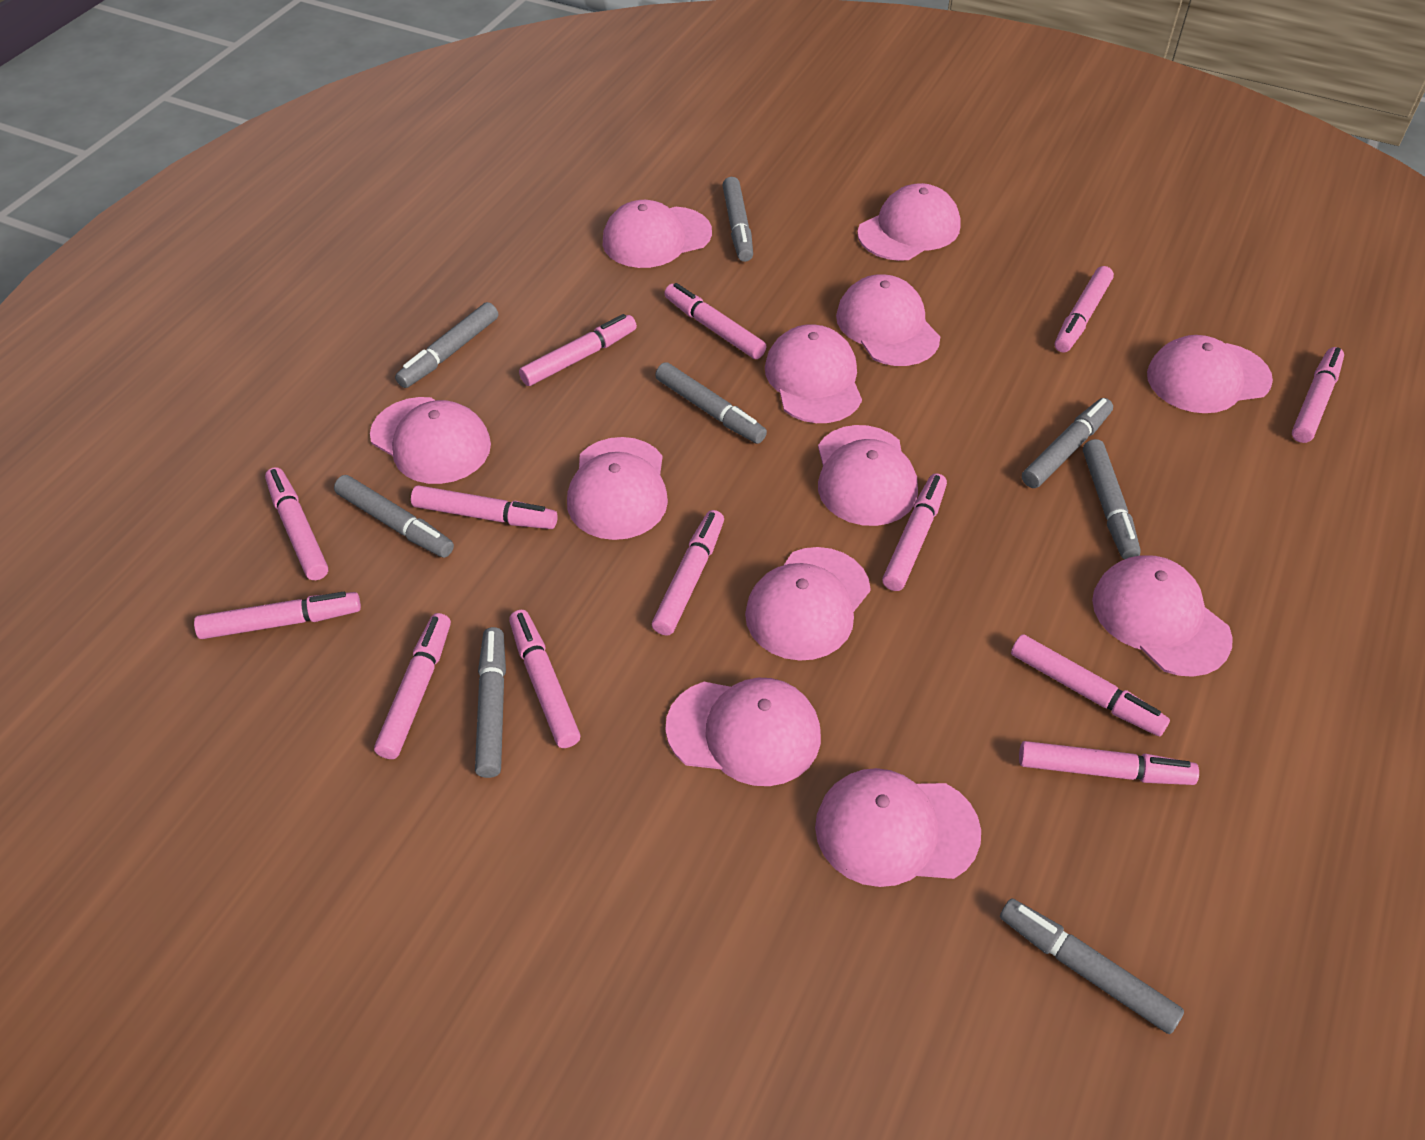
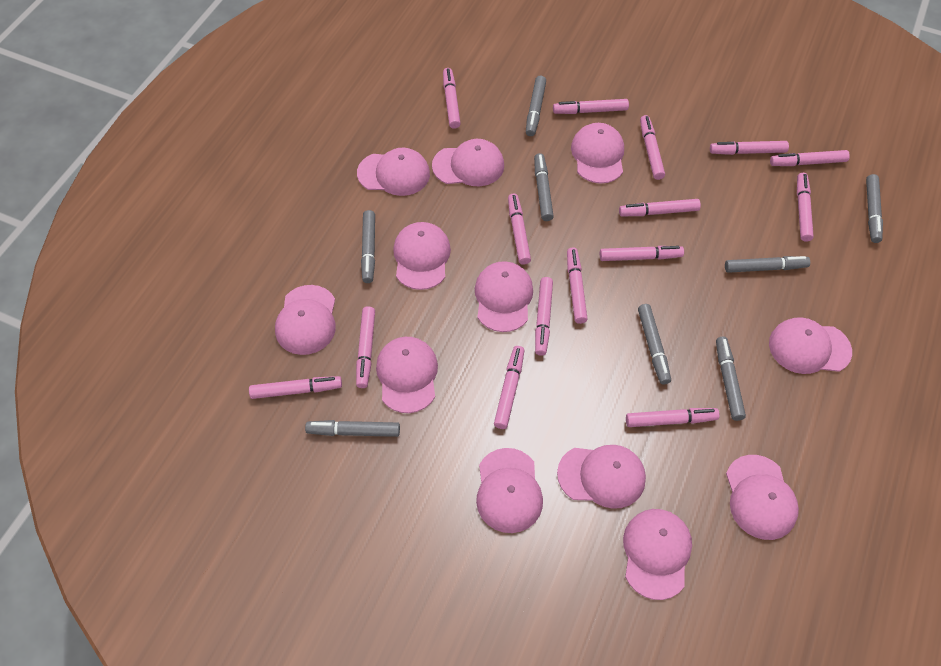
pink marker: [194,592,361,639] [265,467,328,580] [374,613,451,759] [411,485,558,529] [509,610,580,748] [519,314,637,386] [652,510,724,636] [664,283,766,359] [882,473,947,591] [1011,634,1170,736] [1019,741,1199,785] [1055,266,1114,353] [1292,347,1344,443] = 13 -> [249,376,342,399] [356,306,375,388] [443,68,461,129] [494,346,524,429] [508,194,531,265] [535,277,553,356] [553,99,629,114] [567,247,588,324] [600,246,684,261] [619,199,701,216] [626,408,720,427] [640,115,665,180] [710,141,789,155] [770,150,850,166] [797,173,814,242] = 15

